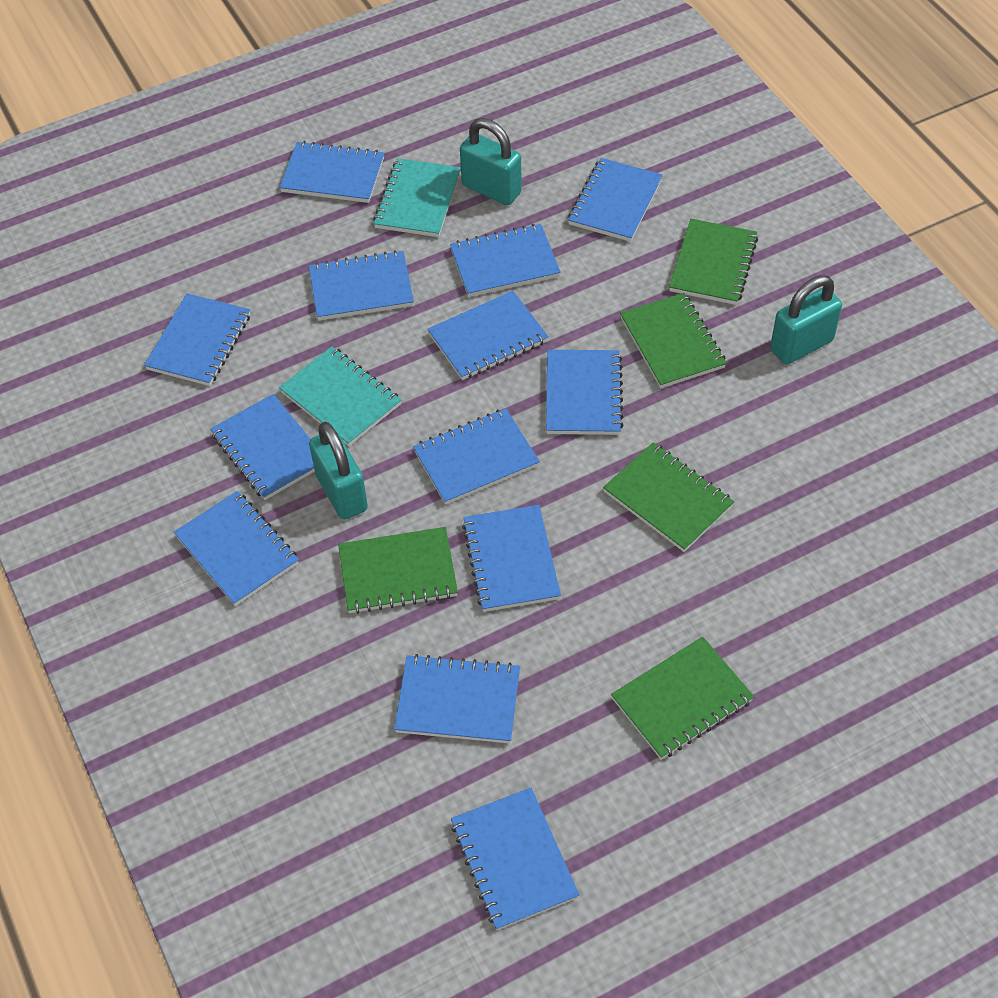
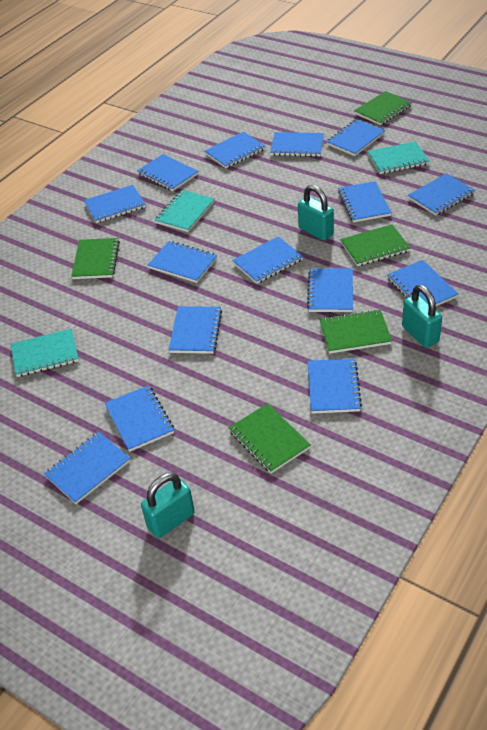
blue notebook: [144,293,250,386] [174,491,299,606] [210,394,315,500] [279,141,384,203] [309,250,414,321] [394,654,520,743] [413,408,540,505] [428,291,549,380] [450,224,561,297] [451,788,579,930] [462,505,561,612] [546,350,624,435] [568,158,663,242] = 13 -> [44,432,130,504] [84,185,146,223] [104,385,174,452] [137,154,198,191] [148,241,217,283] [169,306,222,354] [205,132,265,168] [232,236,303,284] [270,132,324,157] [307,268,353,312] [308,358,362,414] [326,119,385,156] [338,181,392,223] [387,260,458,306] [408,173,475,216] = 15
turquoise notebook: [279,346,401,446] [373,158,461,237] = 2 -> [11,328,79,377] [155,190,215,232] [367,141,429,174] = 3

